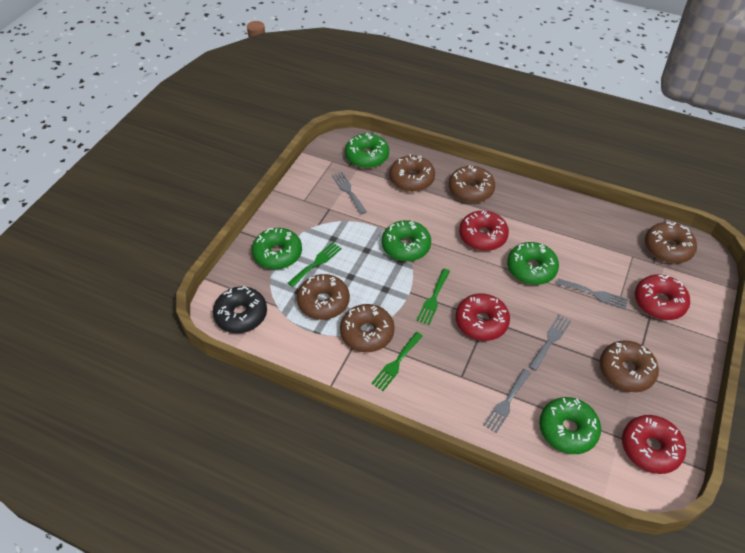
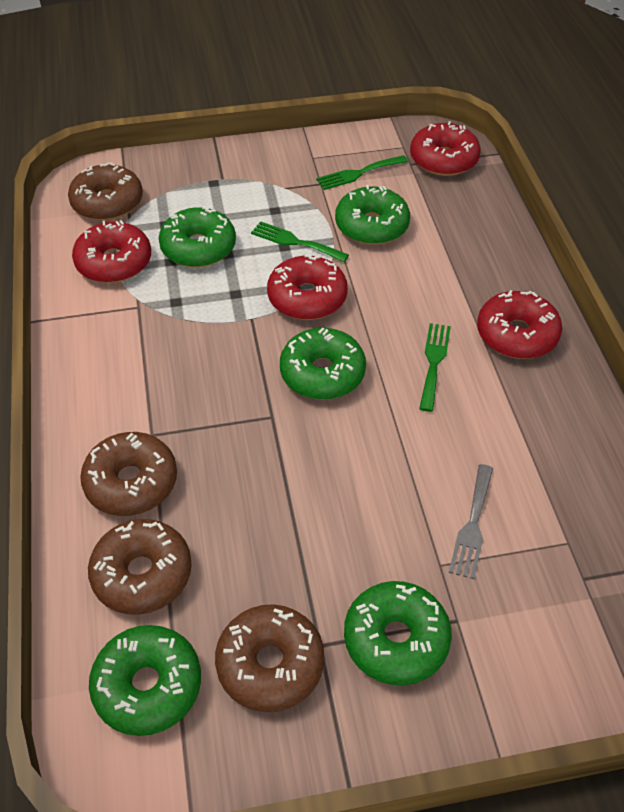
black donut: [213,286,267,333] = 1 -> none = 0
brown donut: [297,274,350,320] [340,304,395,352] [389,154,435,192] [449,166,495,203] [600,340,659,392] [645,222,697,264] = 6 -> [68,162,143,221] [80,432,177,516] [88,519,192,615] [215,604,324,712] = 4
grey fork: [332,172,366,215] [483,369,531,433] [528,315,571,371] [556,279,628,309] = 4 -> [449,464,493,579] = 1

